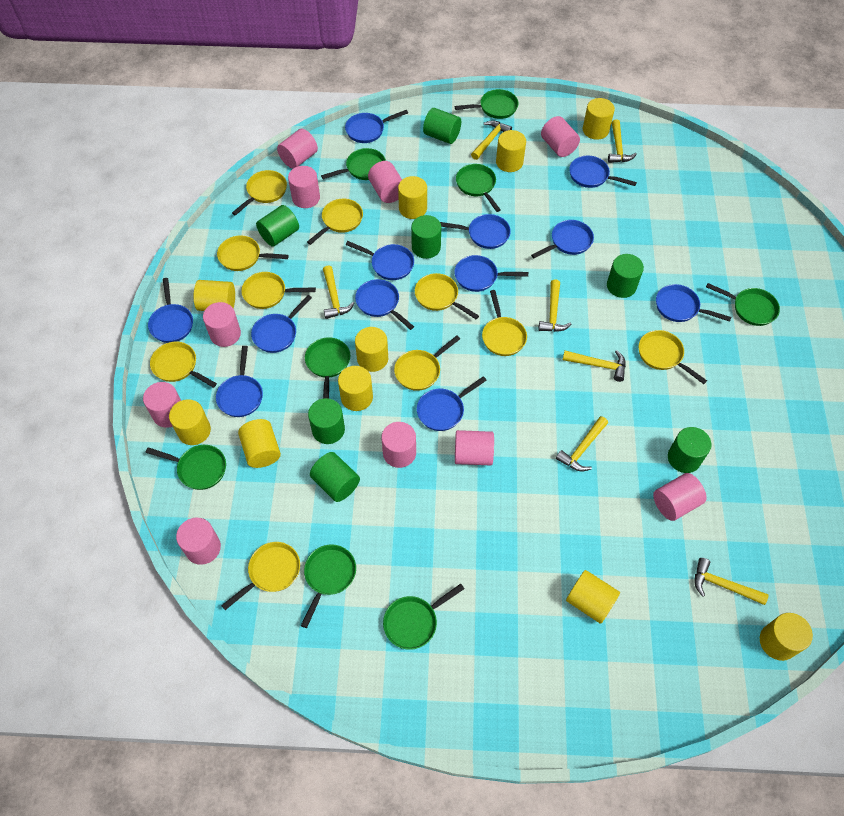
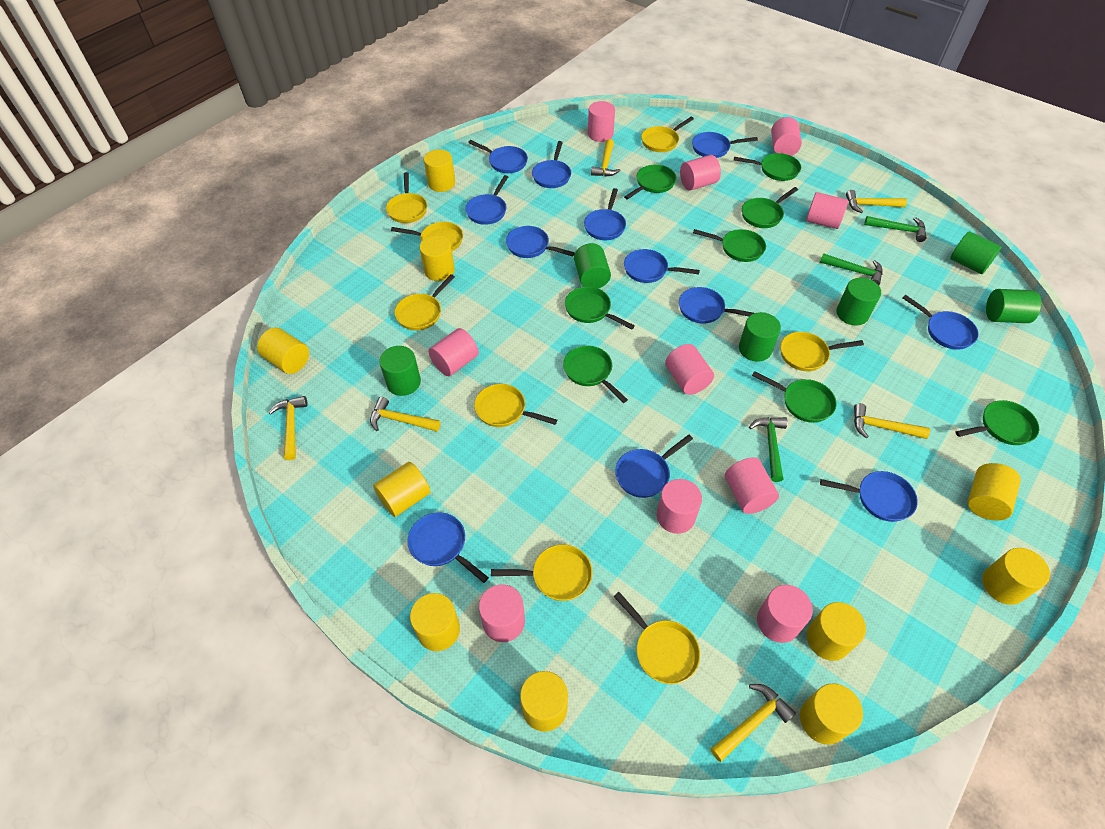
green cylinder: [256,205,299,247] [308,398,345,444] [310,452,360,502] [411,215,441,259] [423,108,461,144] [607,254,644,298] [668,427,711,473] = 7 -> [379,346,421,396] [574,243,611,288] [739,312,781,362] [836,278,881,326] [950,231,1001,274] [986,289,1041,323] = 6
green hammer: none = 0 -> [749,417,788,482] [820,253,883,285] [864,216,926,242] = 3
yellow hammer: [323,265,355,319] [471,120,512,160] [538,279,571,332] [556,416,608,471] [563,350,626,382] [608,120,637,163] [694,558,768,605] = 7 -> [269,396,308,460] [370,397,440,432] [591,139,620,177] [710,684,796,762] [846,190,907,213] [854,403,930,439] = 6
yellow pan: [150,342,217,388] [217,235,289,271] [221,542,300,610] [232,170,287,216] [241,272,316,309] [307,199,363,245] [394,335,460,391] [415,273,479,319] [482,290,527,356] [638,330,707,384] = 10 -> [386,172,427,223] [391,222,463,251] [394,274,455,331] [474,384,557,427] [491,544,593,601] [614,592,700,684] [641,117,694,152] [780,332,864,371] = 8

